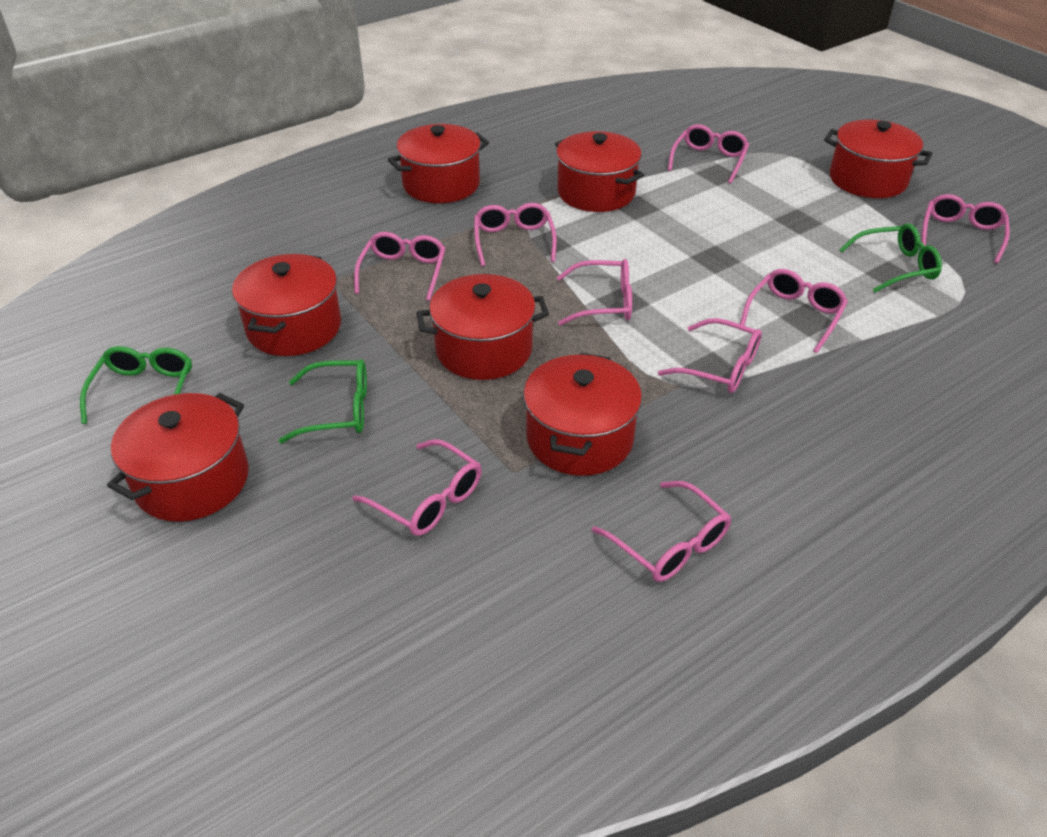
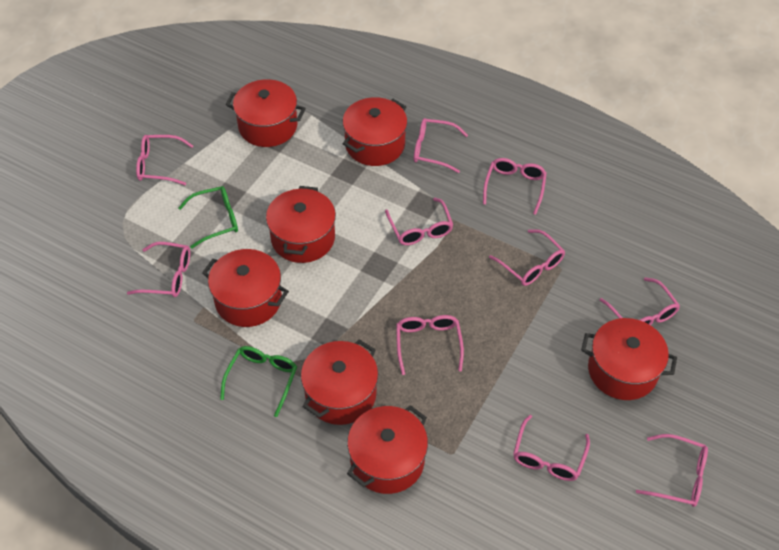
green glasses: [80,346,192,424] [279,359,367,443] [839,223,942,293] = 3 -> [178,186,238,249] [220,346,297,417] = 2
pink glasses: [352,439,482,536] [354,232,445,301] [474,203,557,266] [557,259,632,326] [592,481,731,582] [658,318,762,393] [668,124,749,184] [740,269,848,353] [921,194,1010,263] = 9 -> [127,242,190,297] [136,135,193,185] [385,198,453,245] [396,315,464,375] [414,118,468,173] [483,158,547,215] [489,229,565,286] [513,415,590,481] [600,277,680,325] [636,434,708,507] = 10

